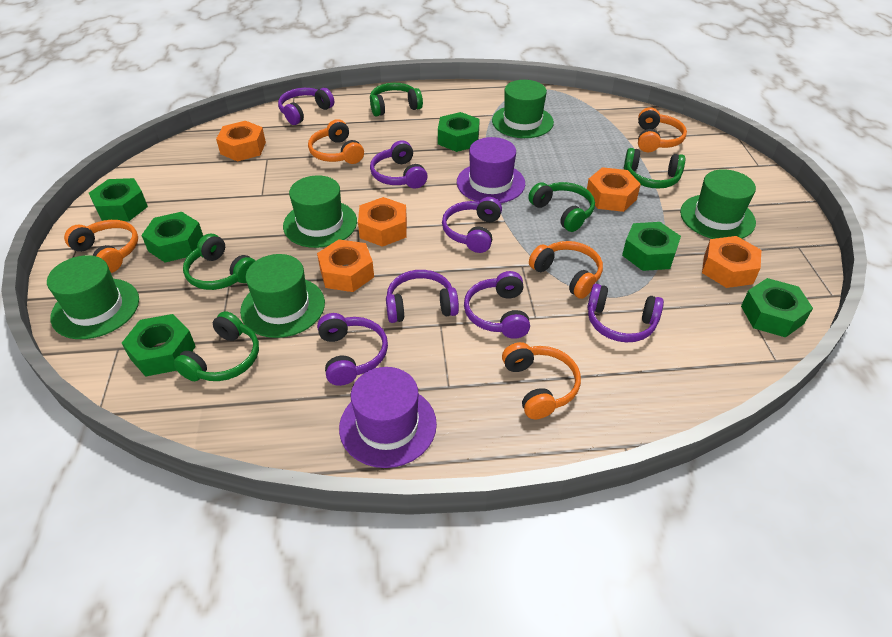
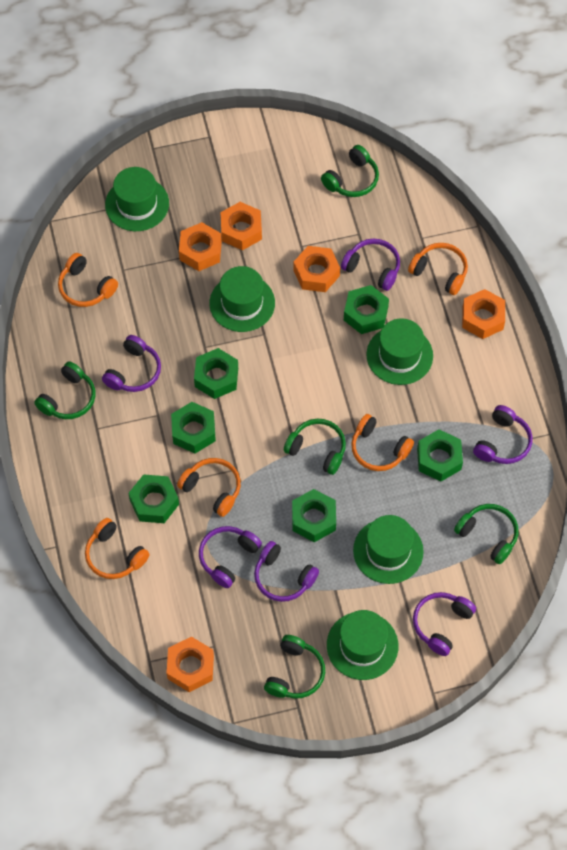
purple hat: [339,367,437,468] [457,137,525,203] = 2 -> none = 0
purple headphones: [278,88,334,125] [317,313,388,386] [370,140,427,189] [386,270,459,323] [442,197,502,253] [464,271,530,339] [587,284,664,342] = 7 -> [102,335,161,392] [199,526,262,588] [254,541,319,602] [341,238,400,291] [413,592,476,656] [473,405,533,464] = 6

